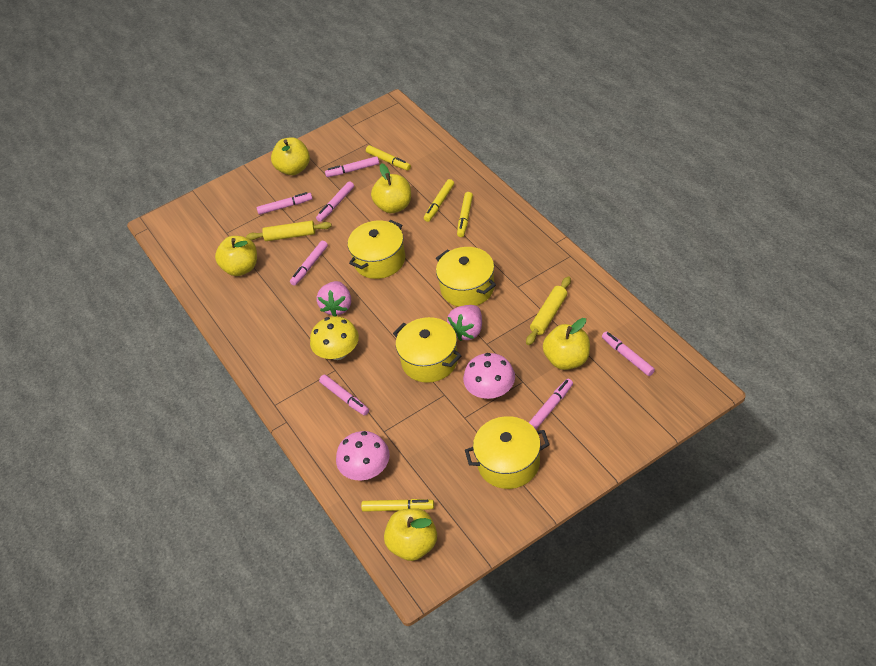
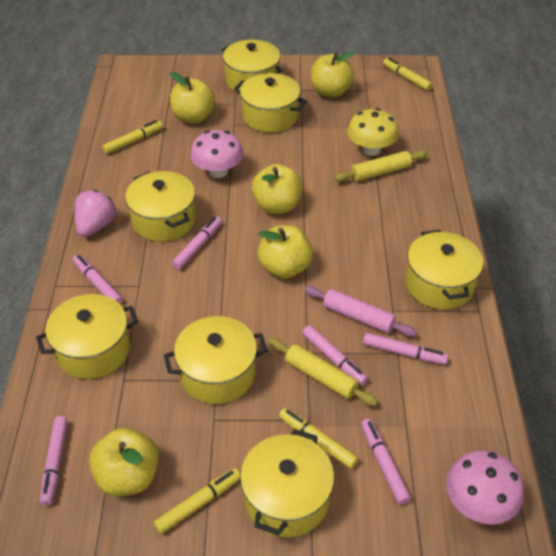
pink marker: [257,192,313,215] [290,241,328,286] [316,181,354,222] [319,375,369,416] [325,156,379,177] [529,379,573,430] [602,331,655,376] = 7 -> [40,416,68,506] [73,254,123,304] [172,216,222,270] [302,325,368,386] [361,419,411,505] [363,333,448,365] = 6
pink rolling pin: none = 0 -> [304,286,417,337] = 1
pink strawberry: [317,281,351,316] [447,305,482,341] = 2 -> [74,190,117,237] = 1
yellow pot: [348,220,405,279] [393,317,462,383] [436,247,496,307] [465,416,550,489] = 4 -> [36,294,139,379] [125,171,196,242] [164,316,268,404] [221,40,283,93] [234,73,307,132] [240,429,334,537] [405,230,483,310] = 7

